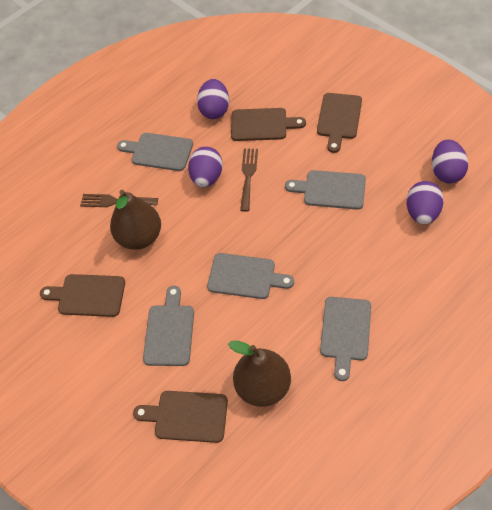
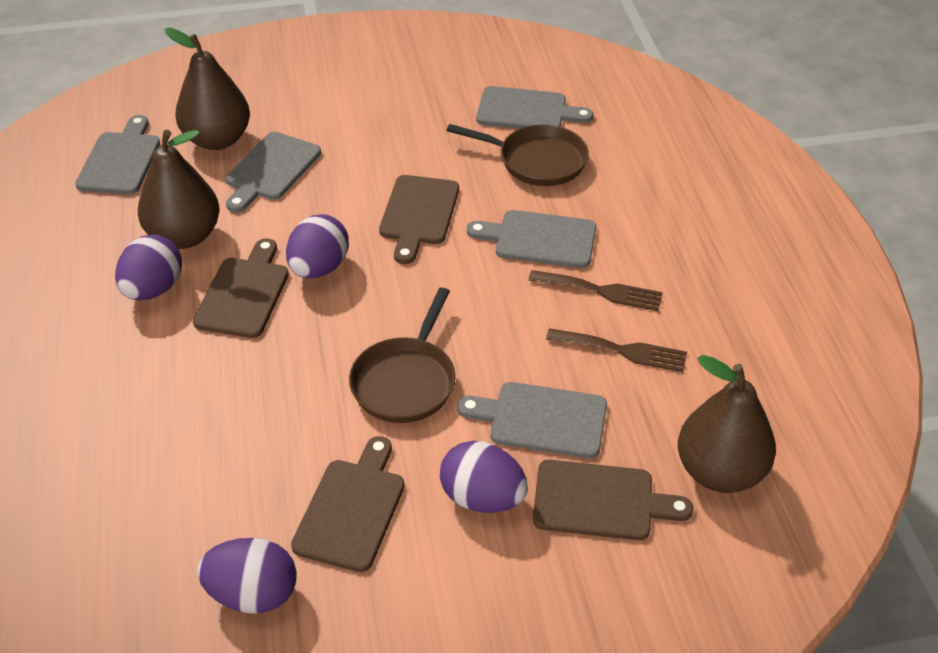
brown pan: none = 0 -> [349,288,456,423] [447,124,589,186] = 2
brown pear: [110,190,161,250] [228,341,291,407] = 2 -> [138,130,220,249] [165,28,250,150] [678,355,776,493] = 3

